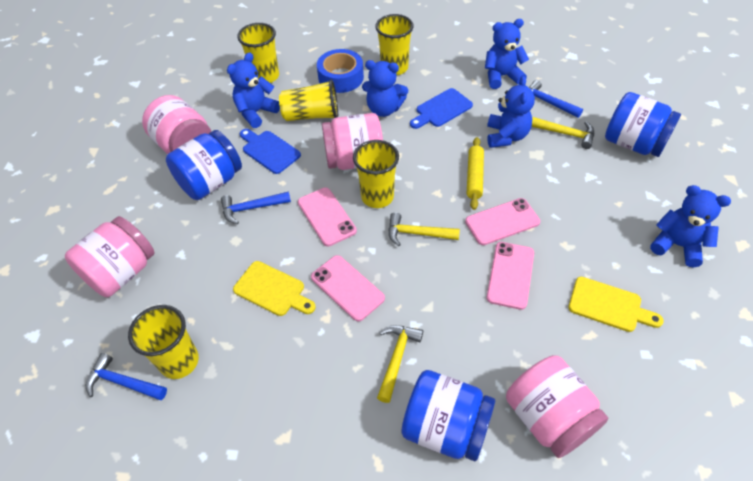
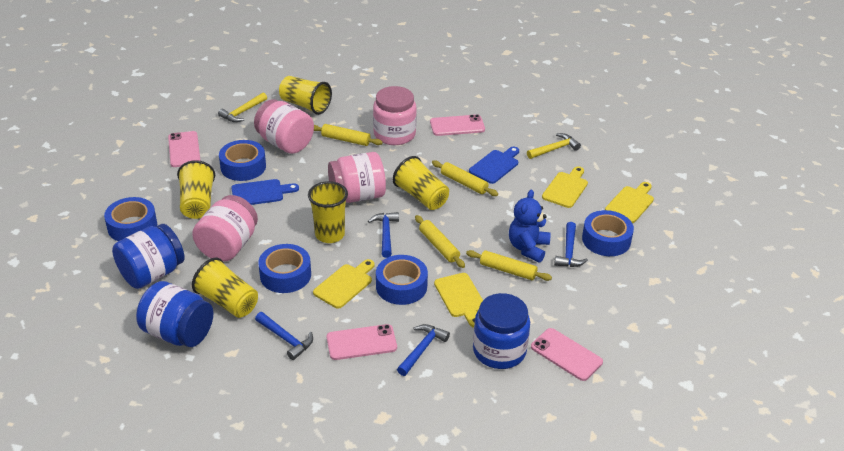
blue hammer: [86,353,167,400] [221,191,291,224] [529,80,583,118] = 3 -> [255,312,313,360] [368,212,399,258] [397,324,450,376] [554,222,588,267] = 4
blue tape: [317,49,364,93] = 1 -> [104,197,157,241] [219,140,266,181] [258,244,311,293] [376,255,428,305] [582,210,634,256] = 5
blue teddy bear: [227,52,280,128] [362,60,408,117] [485,19,529,89] [487,76,535,148] [650,185,731,268] = 5 -> [509,190,550,263] = 1
yellow cutting board: [233,261,316,316] [568,277,664,332] = 2 -> [313,259,375,309] [434,273,483,328] [542,166,588,208] [605,182,654,223] = 4
yellow hammer: [377,325,423,403] [389,212,460,246] [532,117,594,149] = 3 -> [218,93,267,122] [527,133,581,159] = 2
yellow rolling pin: [467,137,484,210] = 1 -> [314,124,383,146] [415,215,465,268] [432,160,498,196] [466,250,552,281] = 4

